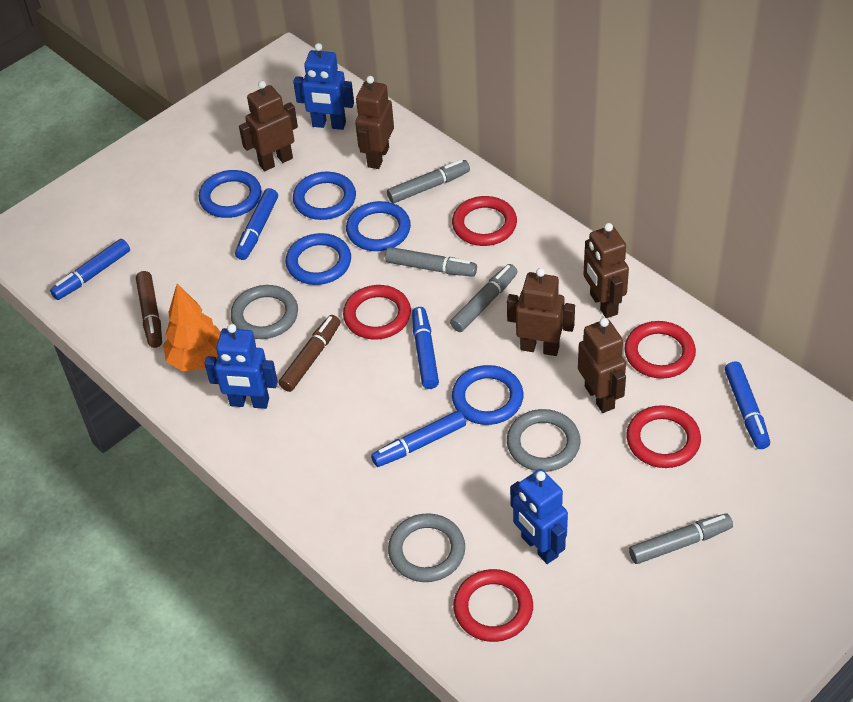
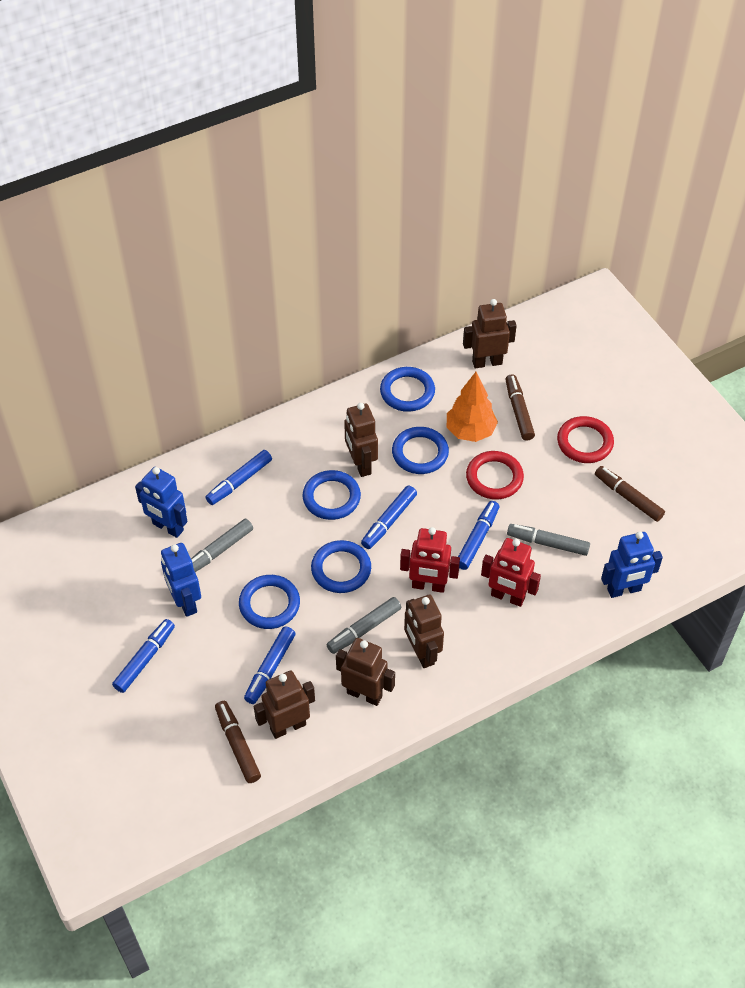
brown marker: [136,271,162,348] [279,315,340,392] = 2 -> [215,701,261,783] [505,374,535,441] [595,466,665,522] = 3
grey marker: [385,247,477,277] [387,160,470,203] [450,264,518,332] [629,513,733,564] = 4 -> [191,518,253,572] [327,597,401,654] [507,524,590,556] = 3
grey ring: [231,285,298,339] [388,513,465,582] [507,409,580,472] = 3 -> none = 0
red ring: [343,285,411,339] [452,196,517,246] [453,569,533,642] [624,321,696,379] [626,405,701,468] = 5 -> [466,451,524,499] [557,416,614,463] = 2
red robot: none = 0 -> [400,527,460,593] [481,538,541,607] = 2

